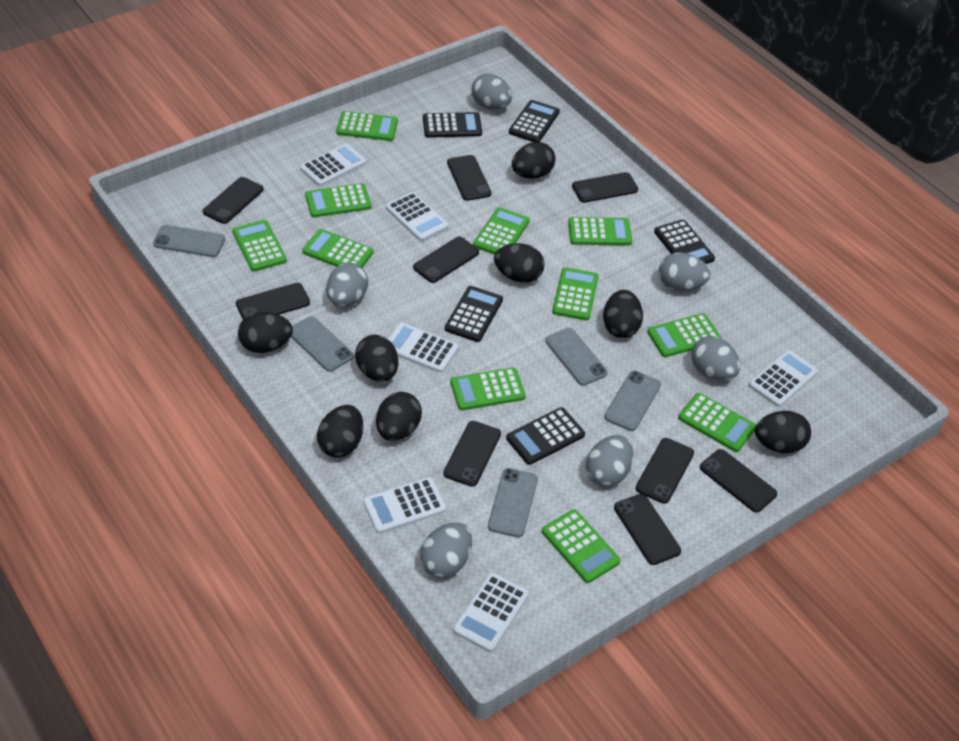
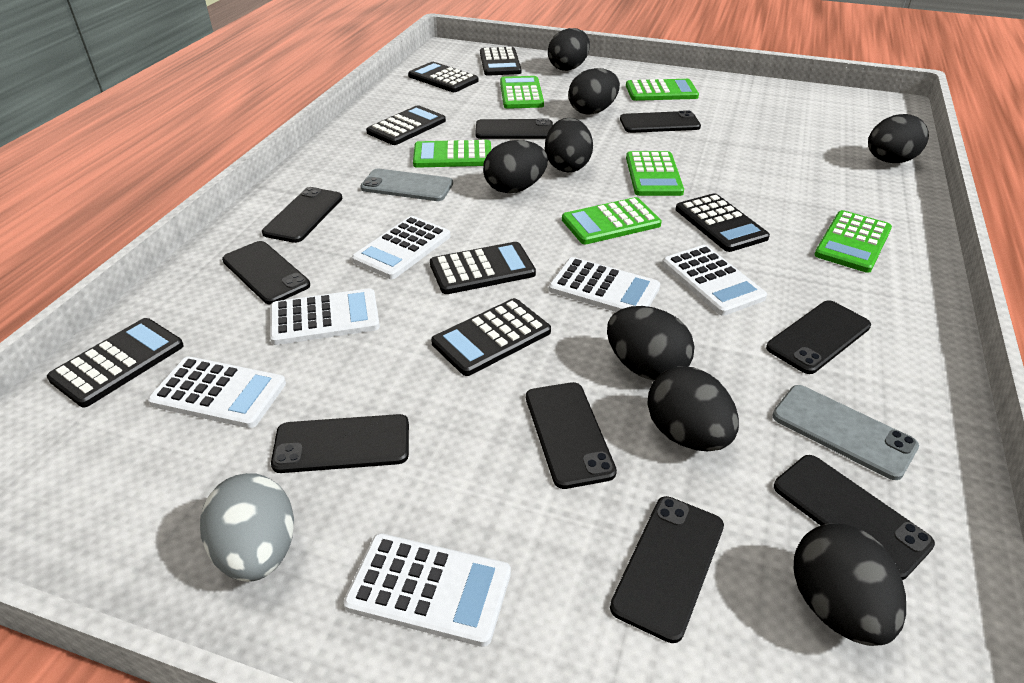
black calculator: [423,112,482,138] [445,286,503,342] [506,407,585,465] [509,100,560,142] [654,220,715,264] = 5 -> [47,318,184,407] [366,105,446,145] [408,62,478,92] [430,242,536,294] [431,298,551,376] [480,47,522,76] [676,193,770,252] = 7
green calculator: [232,220,287,272] [302,229,374,267] [305,183,371,217] [336,111,398,141] [450,368,526,410] [473,207,530,255] [542,509,621,583] [552,267,599,320] [568,217,632,245] [647,313,721,357] [678,393,756,452] = 11 -> [413,140,491,168] [500,76,544,109] [562,197,662,244] [626,79,699,101] [626,151,684,196] [814,210,892,273] = 6
grey egg: [326,263,368,307] [420,522,472,578] [471,74,512,110] [586,435,633,487] [659,253,710,291] [691,336,740,381] = 6 -> [200,473,294,582] = 1
grey phone: [153,225,225,257] [291,316,354,372] [488,468,538,537] [545,328,607,386] [604,371,661,431] = 5 -> [361,169,453,201] [772,385,919,480] = 2

